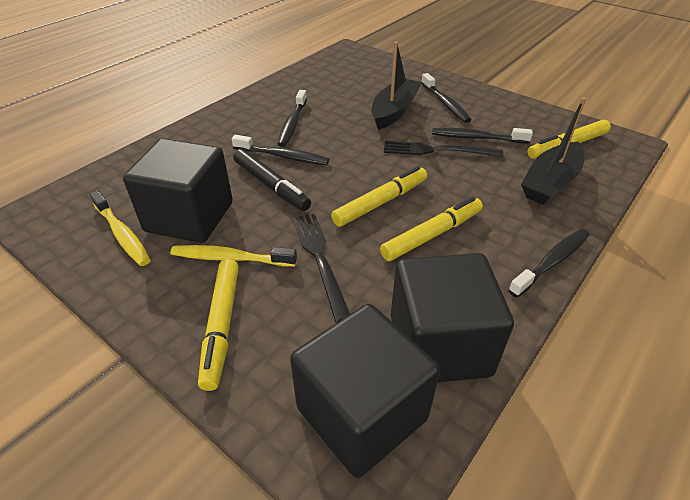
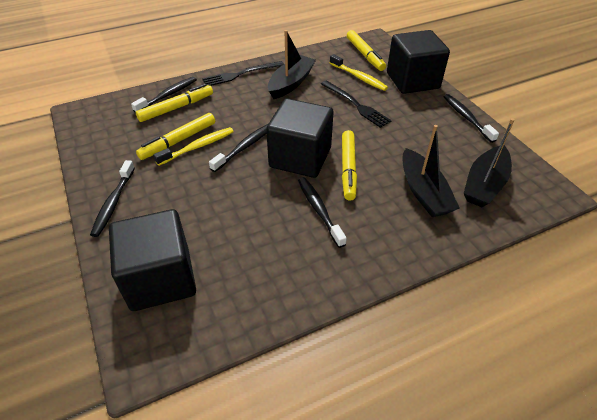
black boat: [372,42,422,130] [521,97,586,205] = 2 -> [268,30,316,99] [402,125,460,217] [464,118,515,207] = 3
black marker: [233,149,311,211] = 1 -> none = 0

